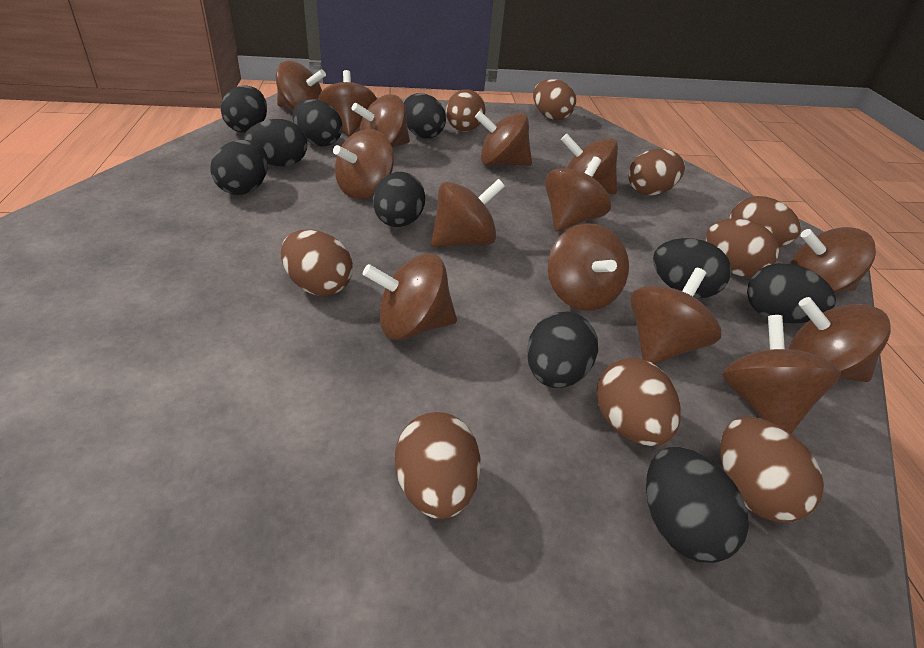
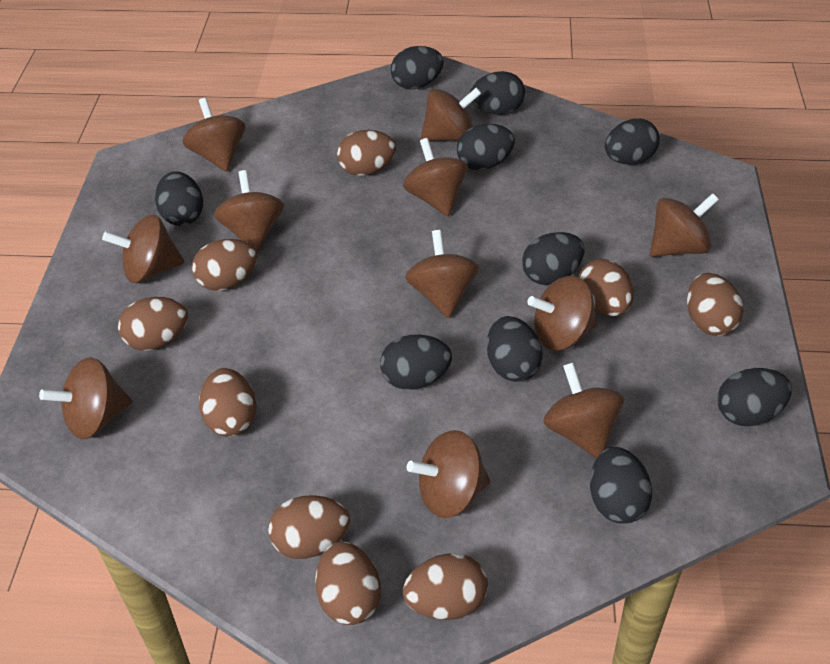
brown spinning top: [276,61,326,111] [318,70,377,136] [333,129,394,199] [352,94,410,148] [363,253,457,340] [431,179,505,247] [475,111,532,166] [545,157,611,232] [548,223,629,311] [561,134,618,194] [630,268,721,365] [722,315,841,433] [788,297,891,382] [790,227,876,293] = 14 -> [39,357,132,439] [102,215,185,283] [183,98,245,172] [214,170,284,253] [403,138,468,216] [405,230,479,318] [407,430,490,518] [421,87,481,141] [527,276,597,351] [543,363,624,459] [650,193,719,257] = 11

